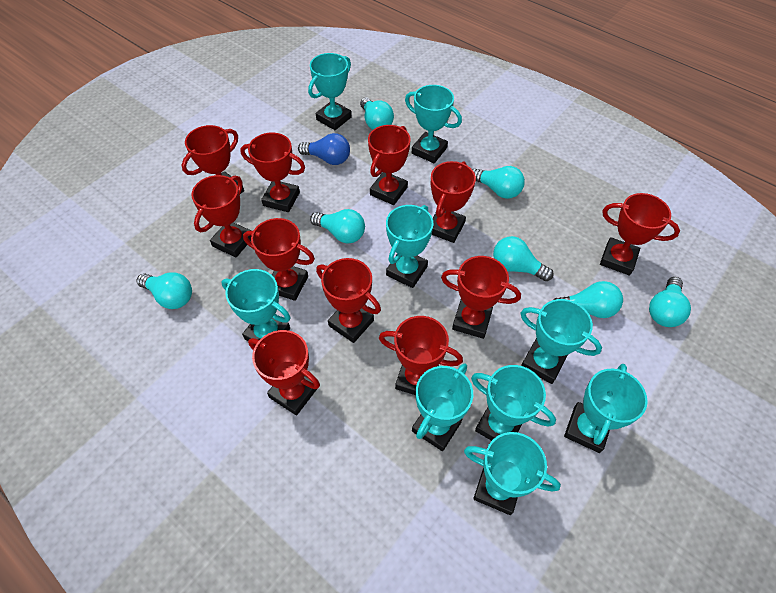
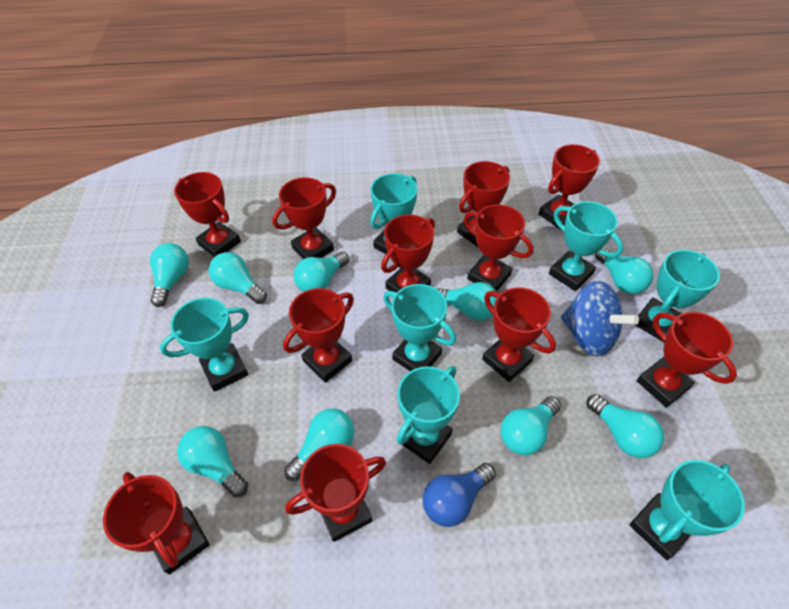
blue spinning top: none = 0 -> [561,281,639,356] = 1
turquoise light bulb: [136,272,192,309] [310,209,365,243] [360,97,394,130] [472,166,525,199] [493,236,554,281] [554,281,623,318] [649,277,691,327] = 7 -> [150,243,189,307] [177,426,248,497] [209,252,267,304] [284,408,354,481] [294,252,349,292] [436,282,497,321] [501,396,561,455] [587,394,664,458] [595,247,654,294] = 9
turquoise trophy: [221,269,290,341] [308,53,352,130] [386,205,433,288] [405,85,462,163] [412,364,473,451] [464,432,561,515] [471,365,556,441] [520,299,602,384] [564,364,648,453] = 9 -> [160,298,249,392] [370,173,417,254] [383,284,456,371] [396,366,460,464] [549,201,623,291] [629,460,745,560] [634,250,720,342] = 7

